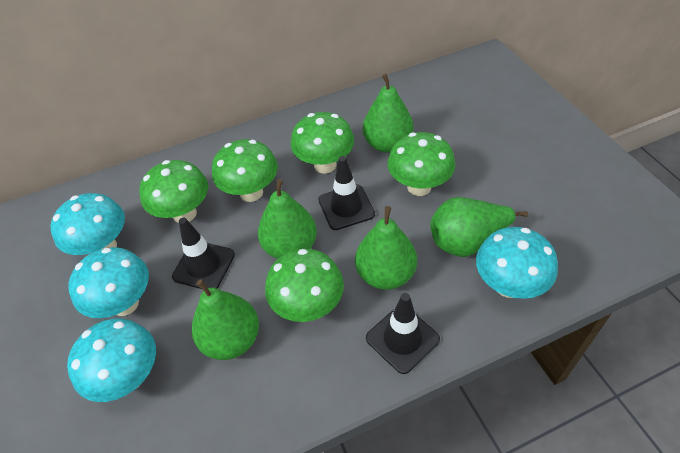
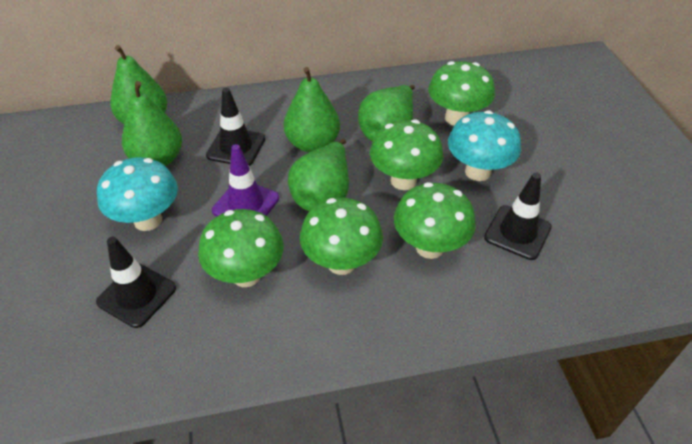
purple traffic cone: none = 0 -> [212,144,279,216] = 1
turquoise mushroom: [50,193,125,255] [67,318,156,402] [68,247,149,318] [476,227,558,299] = 4 -> [97,157,178,231] [448,110,521,181] = 2

